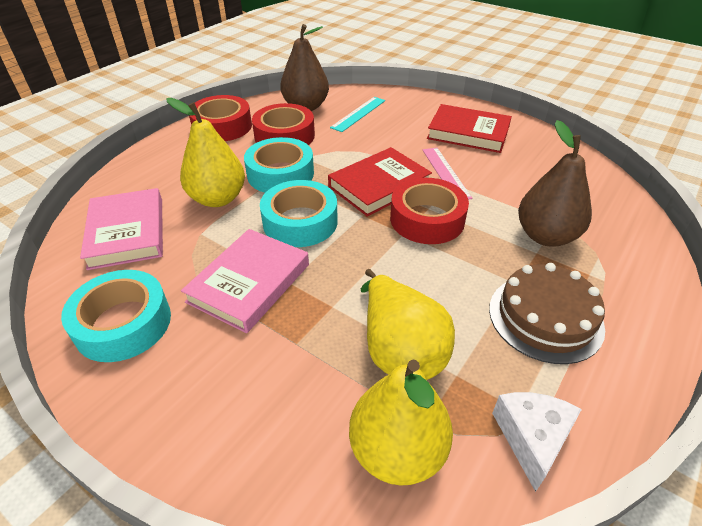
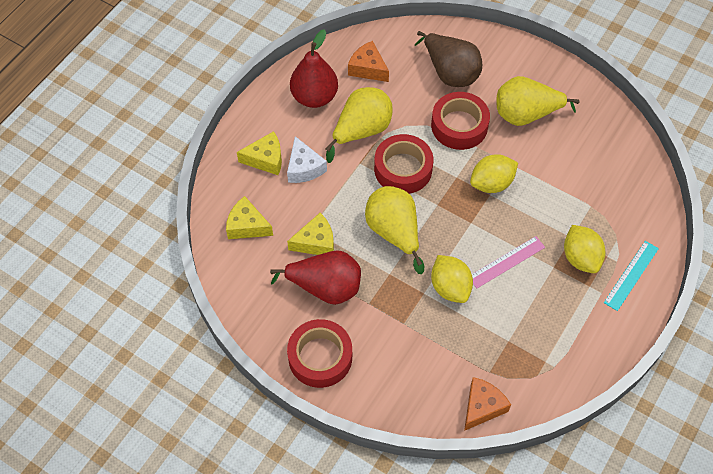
brown cake: [489,263,605,364] = 1 -> none = 0
brown pear: [280,24,329,111] [518,120,592,247] = 2 -> [414,31,482,87] = 1
orange cheese: none = 0 -> [348,41,389,82] [464,377,511,431] = 2
pink book: [80,188,163,270] [181,229,309,333] = 2 -> none = 0
red book: [328,147,432,217] [427,104,512,153] = 2 -> none = 0
red pear: none = 0 -> [270,250,361,305] [290,29,338,108] = 2
turquoise tape: [61,270,171,362] [244,137,314,193] [260,180,338,247] = 3 -> none = 0
yellow cheese: none = 0 -> [226,196,273,239] [237,131,282,175] [287,213,334,255] = 3
yellow lemon: none = 0 -> [431,255,473,303] [470,154,518,193] [564,225,606,273] = 3

